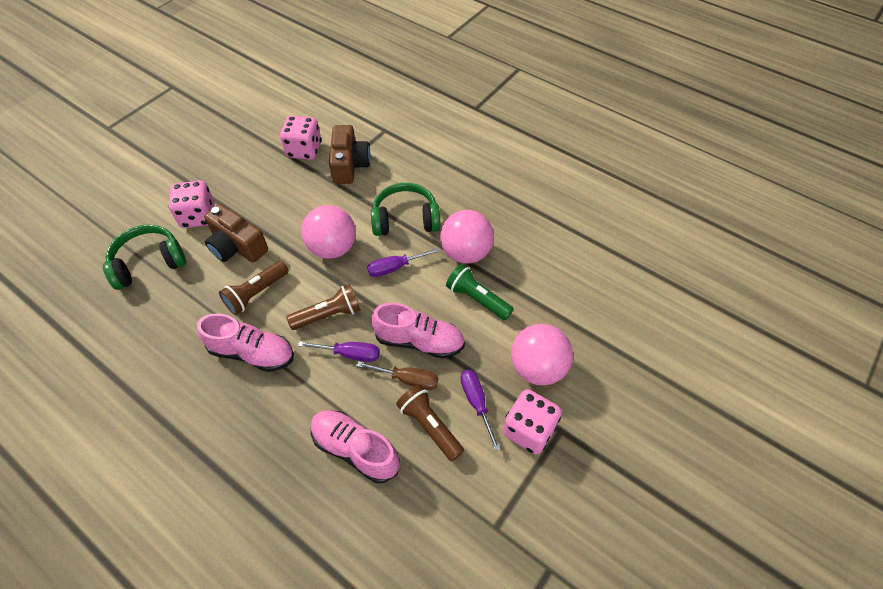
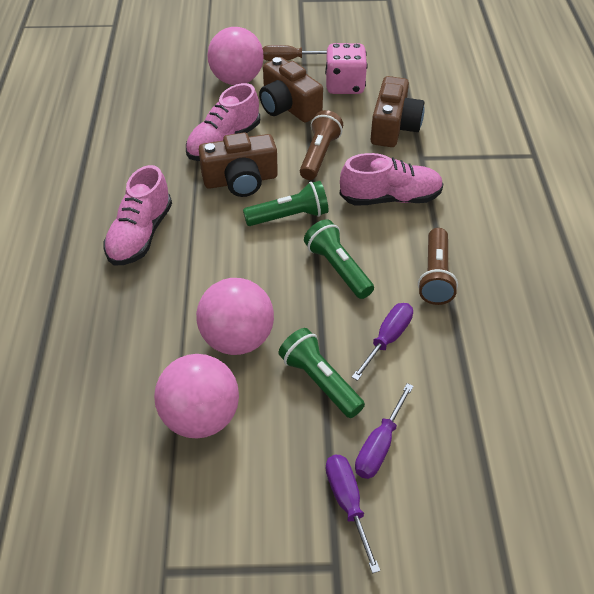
brown camera: [204,204,268,263] [329,125,371,184] = 2 -> [199,132,278,197] [259,57,323,122] [371,76,425,147] = 3
brown flashlight: [219,261,289,315] [287,284,361,330] [396,384,464,461] = 3 -> [300,110,343,180] [418,228,458,305] = 2
green flashlight: [446,264,514,320] = 1 -> [243,181,329,226] [278,328,365,418] [304,219,374,299] = 3
green headphones: [103,225,186,290] [371,183,440,236] = 2 -> none = 0
pink dice: [169,180,215,228] [280,116,321,160] [503,389,562,454] = 3 -> [325,43,367,94] = 1

